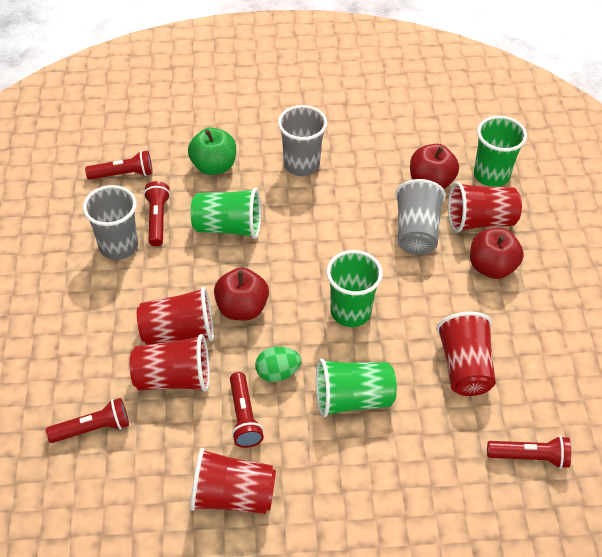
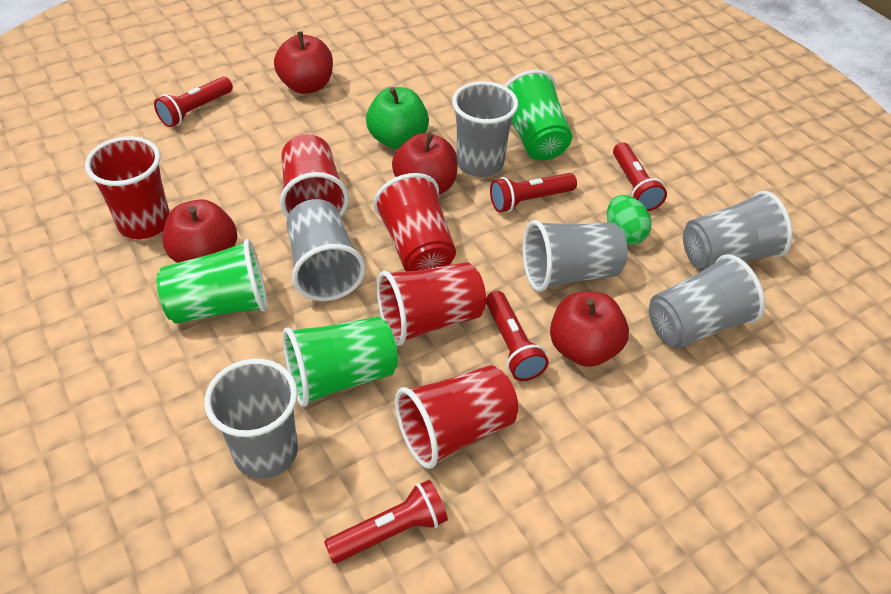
green cup: [191,188,261,239] [316,359,397,417] [326,250,383,327] [474,116,527,187] = 4 -> [156,239,267,324] [283,316,398,407] [504,70,572,160] = 3
grey cup: [83,185,138,260] [278,105,327,176] [395,179,446,255] = 3 -> [204,359,298,479] [287,199,366,301] [452,81,518,177] [523,220,628,292] [649,254,765,349] [683,191,793,271] = 6
red apple: [214,268,269,320] [410,144,459,189] [470,228,524,279] = 3 -> [163,199,237,263] [274,31,333,94] [392,133,458,195] [550,291,629,367] = 4

